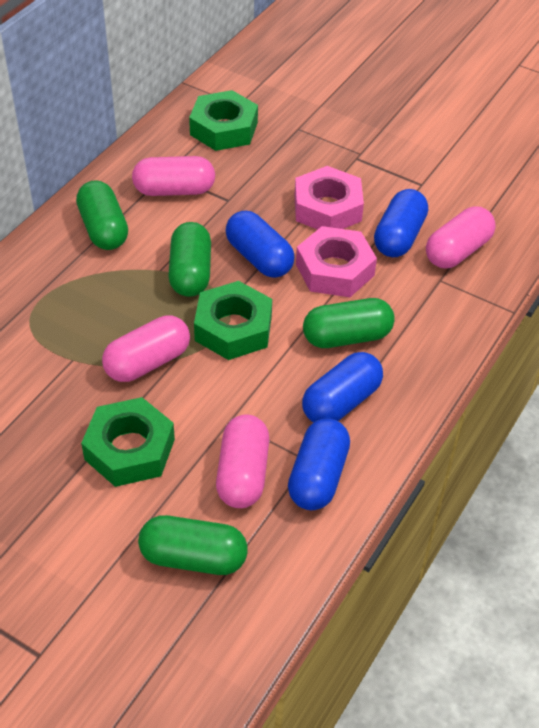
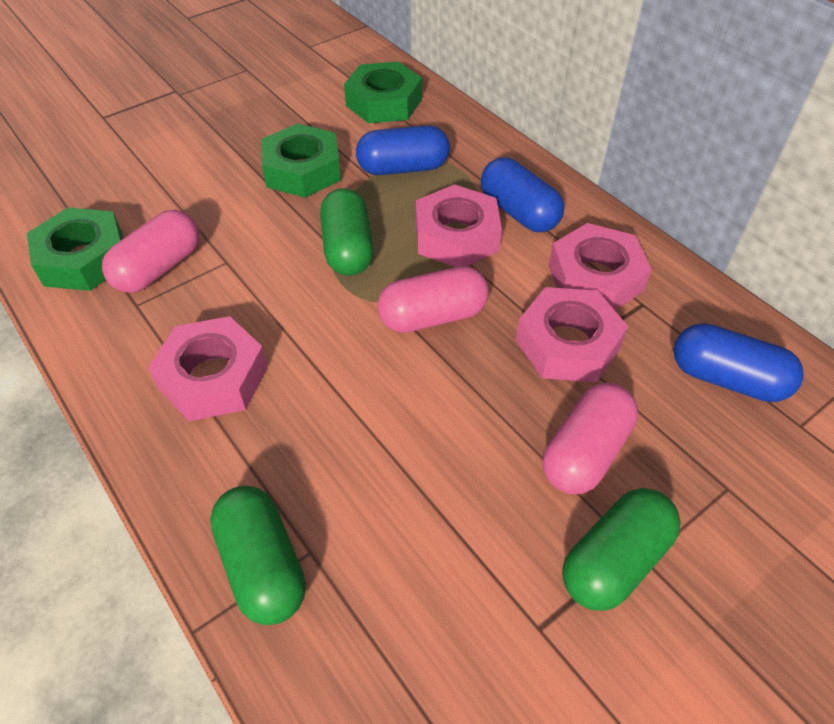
blue capsule: [225,211,295,278] [288,418,350,510] [302,352,383,423] [374,189,428,257] = 4 -> [356,125,450,175] [481,157,564,232] [674,323,804,402] = 3
green capsule: [76,180,128,250] [138,515,248,575] [168,222,211,297] [303,298,395,348] = 4 -> [210,486,306,625] [320,188,374,275] [562,488,681,611] = 3
pink capsule: [102,315,190,382] [132,156,215,196] [216,414,269,508] [426,206,496,269] = 4 -> [102,210,200,293] [377,266,489,333] [543,383,638,494] = 3
pink nut: [294,166,364,230] [296,226,377,297] = 2 -> [148,316,268,421] [416,184,502,267] [515,287,628,382] [549,223,652,310] = 4

